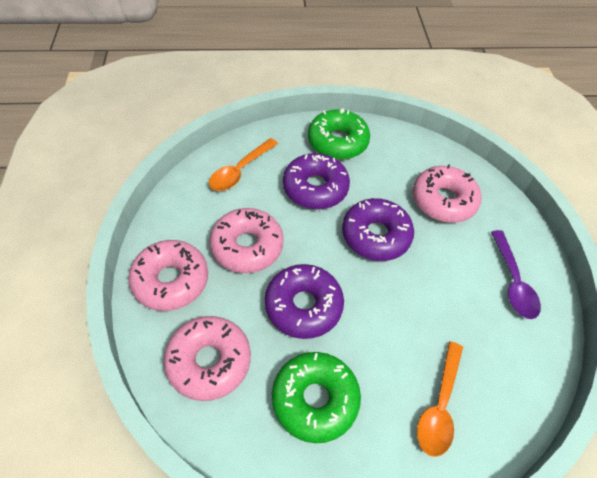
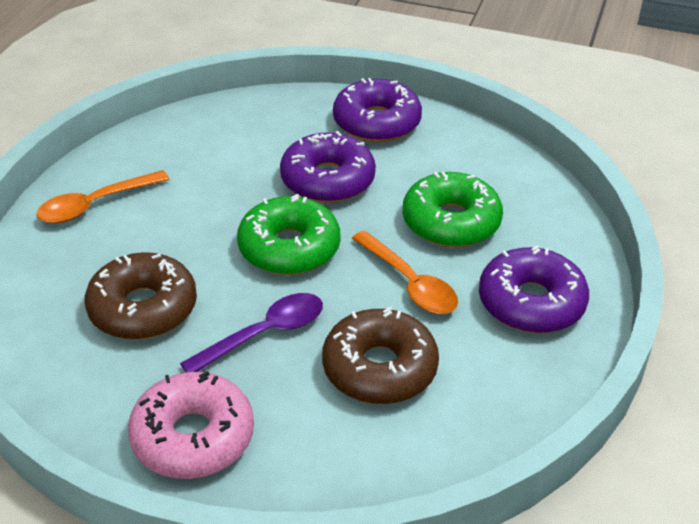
brown donut: none = 0 -> [85,252,197,340] [322,307,439,404] = 2
pink donut: [128,240,208,311] [164,316,251,401] [209,208,284,273] [413,164,482,223] = 4 -> [128,371,254,479] = 1

